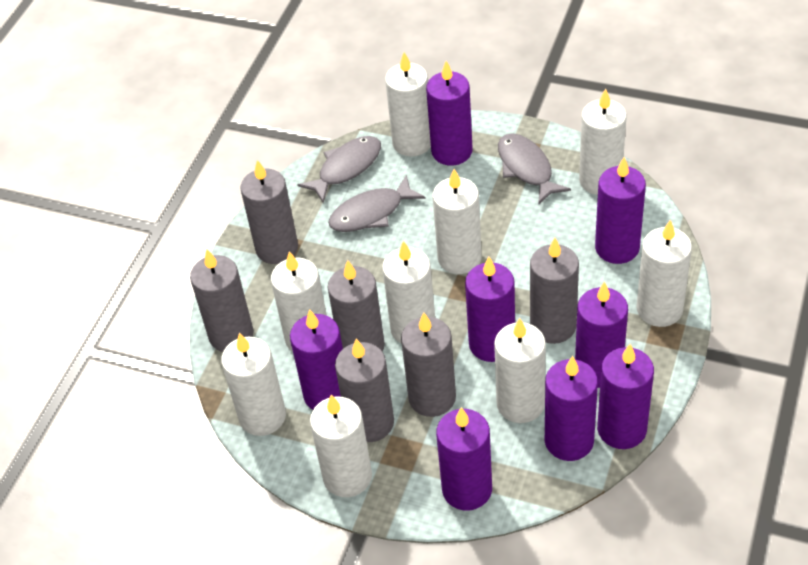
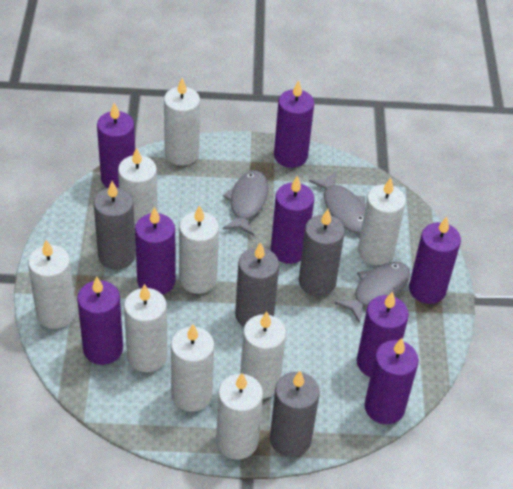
grey candle: [190,249,254,352] [240,160,298,264] [328,260,385,352] [335,339,394,442] [401,312,456,417] [530,238,579,344] = 6 -> [94,181,136,270] [235,242,279,327] [270,371,320,457] [299,209,345,296] = 4

